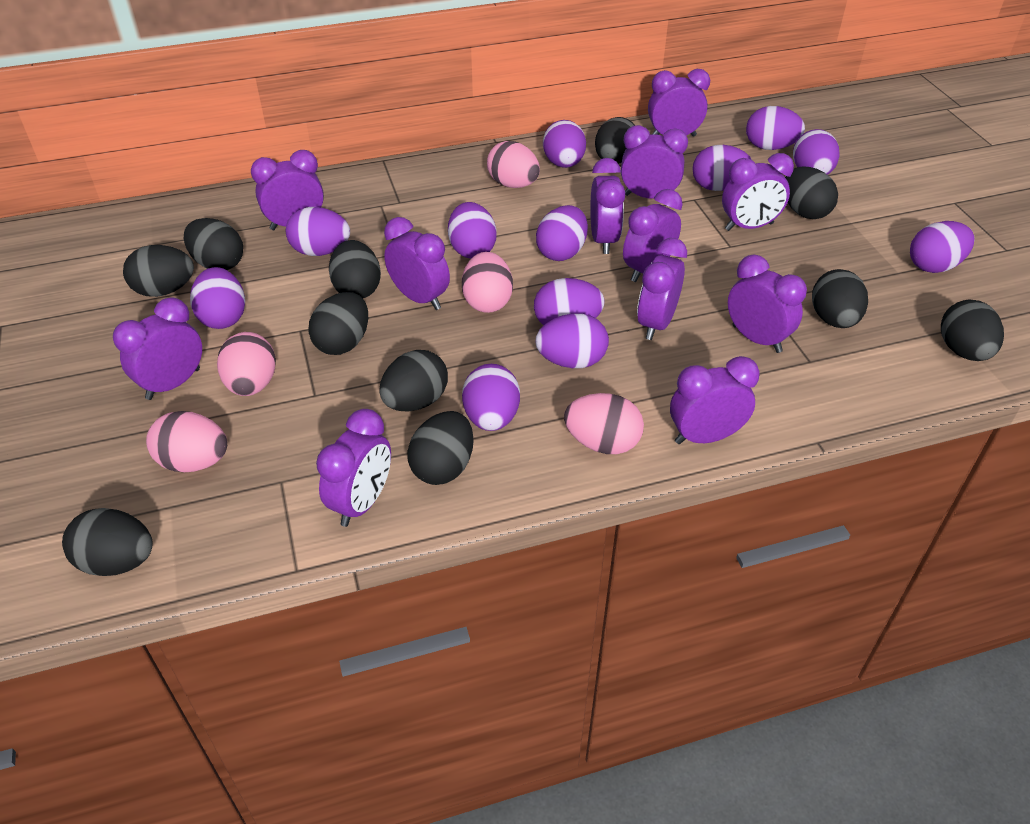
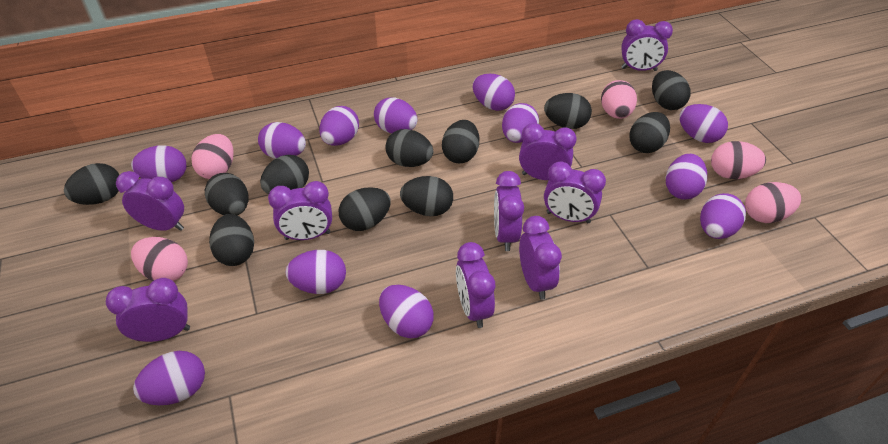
purple clock: [113,297,202,400] [251,150,324,230] [316,409,391,527] [384,217,450,310] [590,158,625,254] [621,125,688,198] [623,189,683,282] [637,238,687,340] [648,69,710,137] [670,356,760,444] [722,153,794,231] [728,255,807,353] = 12 -> [106,278,190,342] [116,171,184,231] [268,181,332,240] [456,242,495,328] [494,171,524,251] [519,123,577,180] [519,216,562,300] [544,161,606,223] [621,19,673,71] = 9

